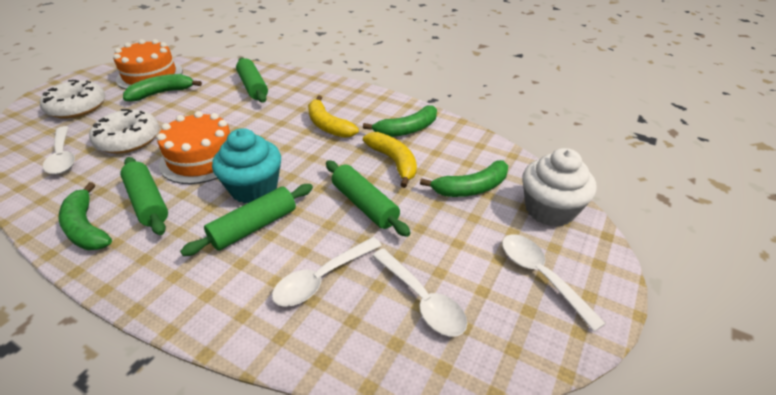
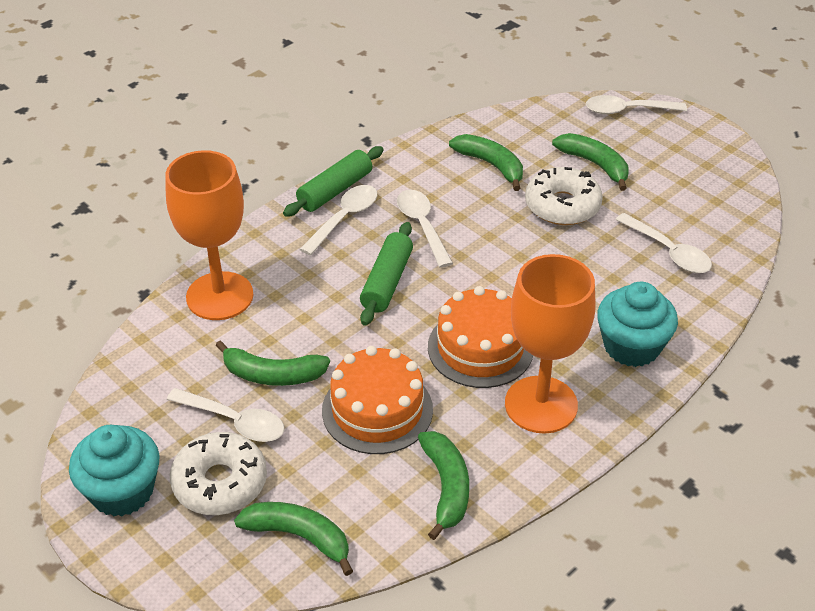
green banana: [59,182,112,250] [123,74,202,102] [363,105,437,137] [420,160,508,197] = 4 -> [215,341,330,386] [234,502,353,576] [418,431,469,540] [449,134,523,191] [552,133,629,191] = 5
green rolling pin: [120,157,168,235] [180,184,313,256] [236,58,268,103] [326,160,410,237] = 4 -> [283,146,384,217] [360,222,413,326] = 2
orange goblet: none = 0 -> [165,150,253,320] [505,254,595,434] = 2
turquoise cupcake: [212,128,281,203] = 1 -> [69,425,160,517] [597,282,678,367] = 2
white cupcake: [522,148,597,227] = 1 -> none = 0
white spoon: [43,126,75,175] [272,237,382,307] [372,248,468,337] [502,234,606,332] = 4 -> [167,388,284,442] [300,185,377,255] [397,190,453,268] [586,95,687,114] [615,213,712,273] = 5
yellow banana: [308,95,359,138] [363,132,417,188] = 2 -> none = 0

